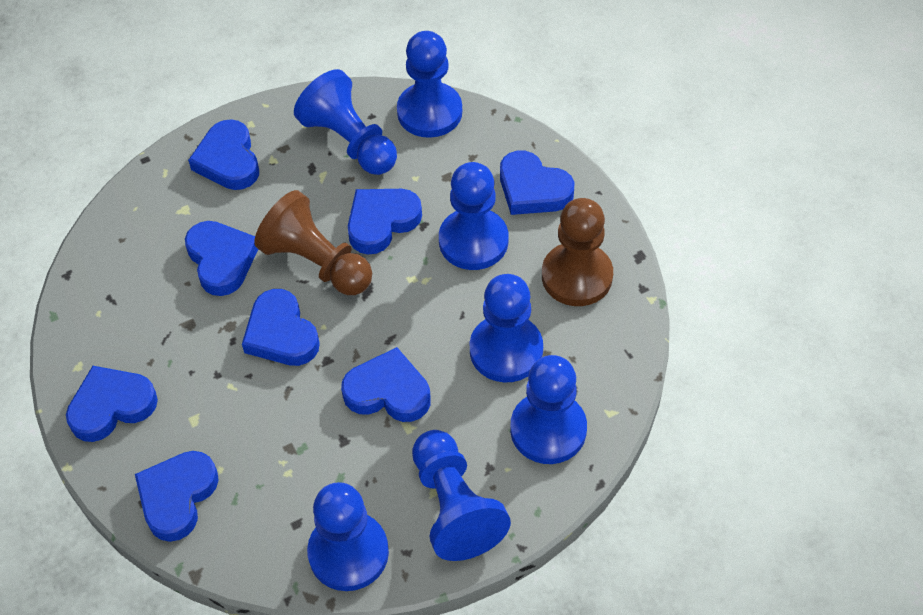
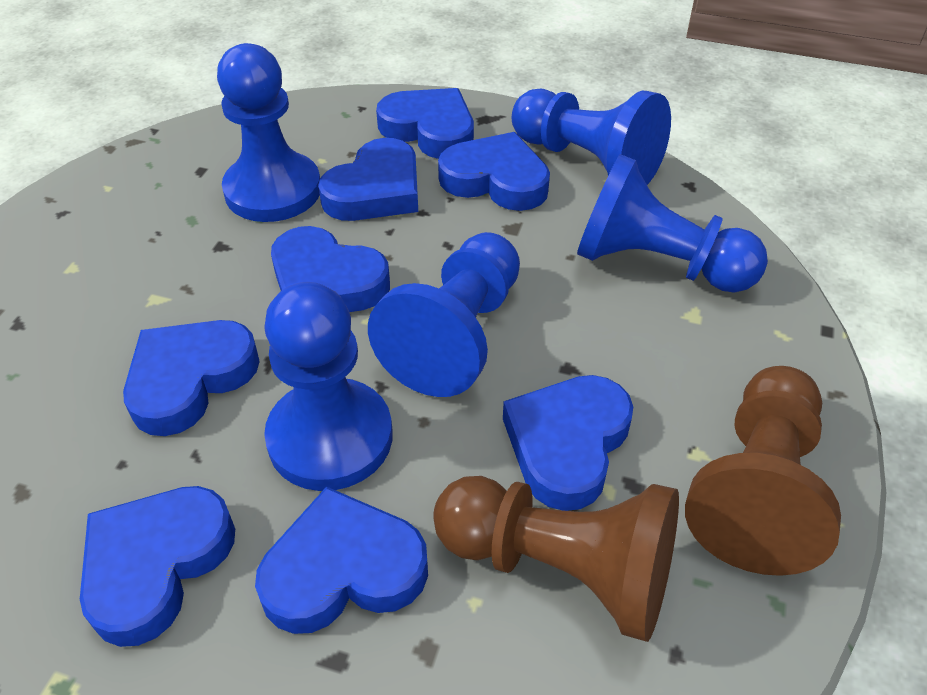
blue pawn: [294,69,397,175] [307,482,389,591] [397,31,462,138] [412,430,511,561] [439,162,508,270] [470,274,543,382] [510,355,587,464] = 7 -> [217,43,320,222] [264,282,392,491] [368,232,520,397] [512,89,671,185] [577,154,768,293] = 5

